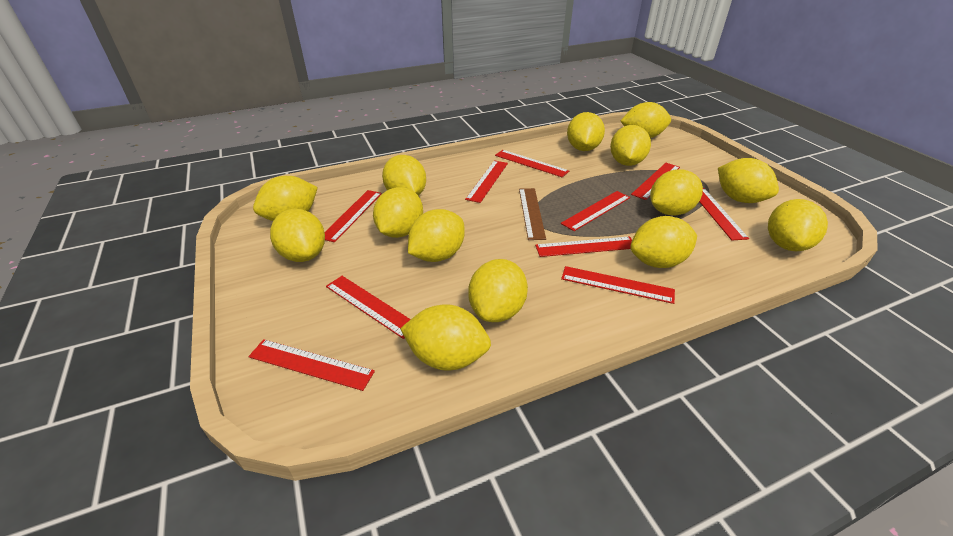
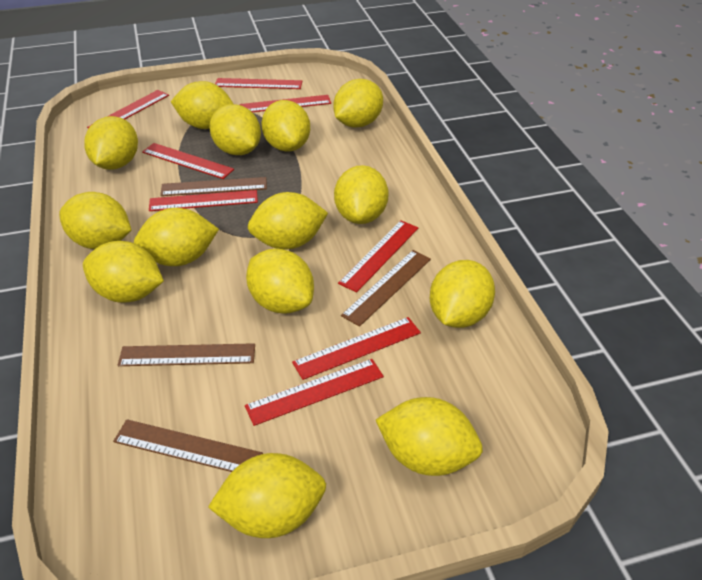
brown ruler: [519,188,546,240] = 1 -> [113,419,263,472] [118,343,255,366] [160,177,267,196] [341,250,431,327] = 4
red ruler: [249,339,375,391] [325,190,382,242] [326,276,411,339] [465,160,508,203] [495,150,569,178] [535,236,632,257] [561,191,630,231] [561,266,675,304] [631,163,680,200] [699,188,749,240] = 10 -> [87,90,169,128] [142,143,234,179] [149,190,258,211] [215,78,302,89] [240,95,331,112] [245,359,384,426] [292,317,421,380] [338,220,418,292] = 8

